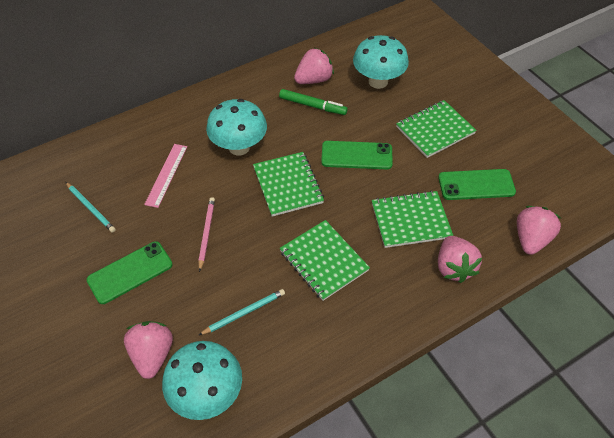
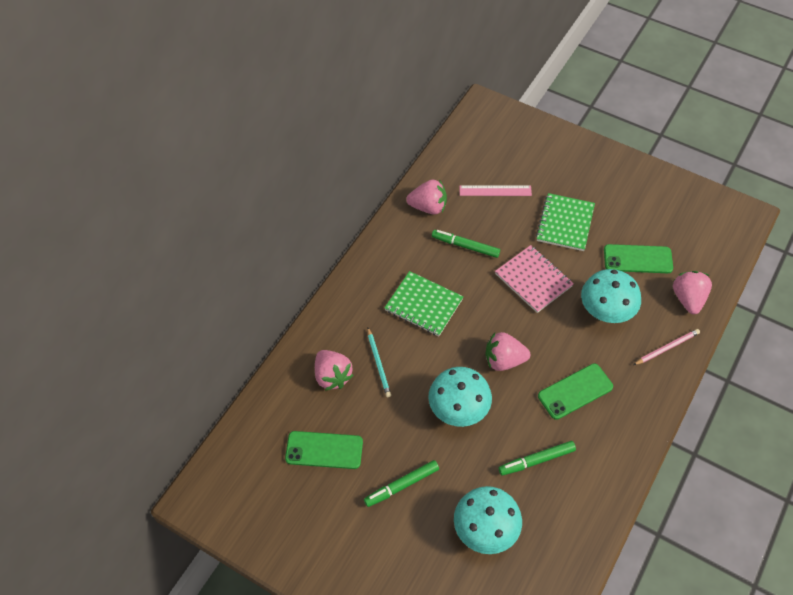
green marker: [279,89,348,115] = 1 -> [364,460,439,507] [432,230,500,258] [498,441,576,476] = 3
green notebook: [253,152,324,217] [280,220,370,301] [372,190,453,248] [396,100,477,158] = 4 -> [384,271,463,336] [536,193,595,251] = 2
pink notebook: none = 0 -> [495,245,574,313] = 1
turquoise pencil: [65,182,116,233] [199,289,285,335] = 2 -> [367,328,391,397] = 1

